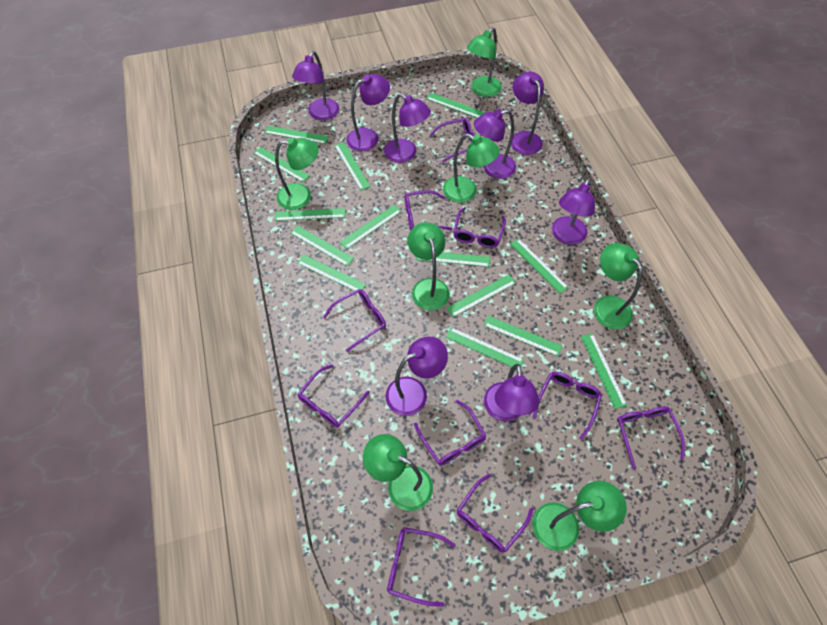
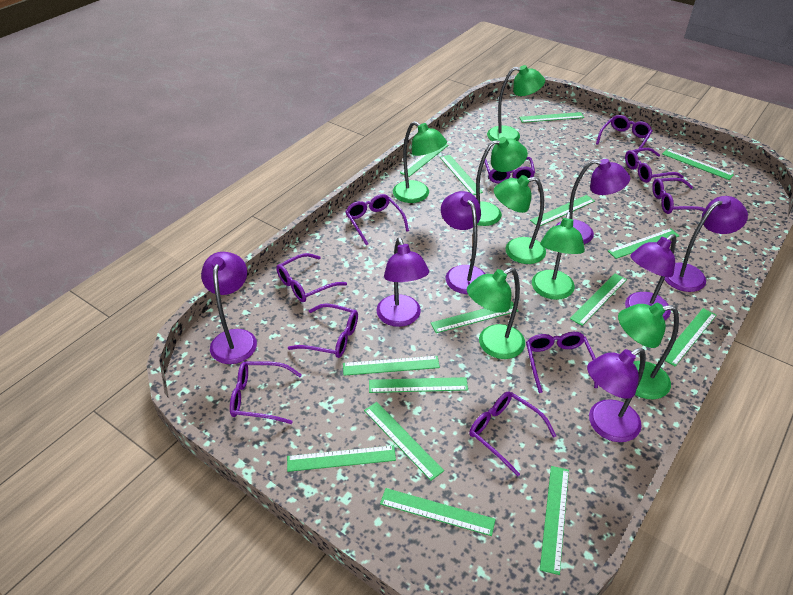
green ruler: [254,147,310,182] [265,126,329,144] [275,208,345,221] [290,225,354,266] [297,255,366,293] [334,142,371,190] [340,205,401,249] [416,252,490,267] [426,93,485,118] [446,327,524,369] [447,275,516,317] [484,316,562,356] [510,238,569,294] [581,333,627,409] = 14 -> [287,445,396,472] [343,356,440,376] [364,402,444,481] [369,377,468,393] [380,488,496,536] [400,144,448,177] [431,301,518,333] [440,155,483,195] [519,112,584,123] [530,195,595,226] [540,466,569,575] [570,273,627,326] [608,228,680,259] [662,149,734,180] [665,308,717,366] = 15
purple lamp: [292,51,339,120] [346,74,390,151] [384,93,431,163] [385,336,448,416] [474,109,516,179] [484,364,540,422] [511,72,544,155] [552,178,595,245] = 8 -> [201,252,257,364] [376,238,429,327] [441,191,485,294] [556,159,630,244] [587,348,646,442] [625,234,676,320] [664,196,748,292] = 7

